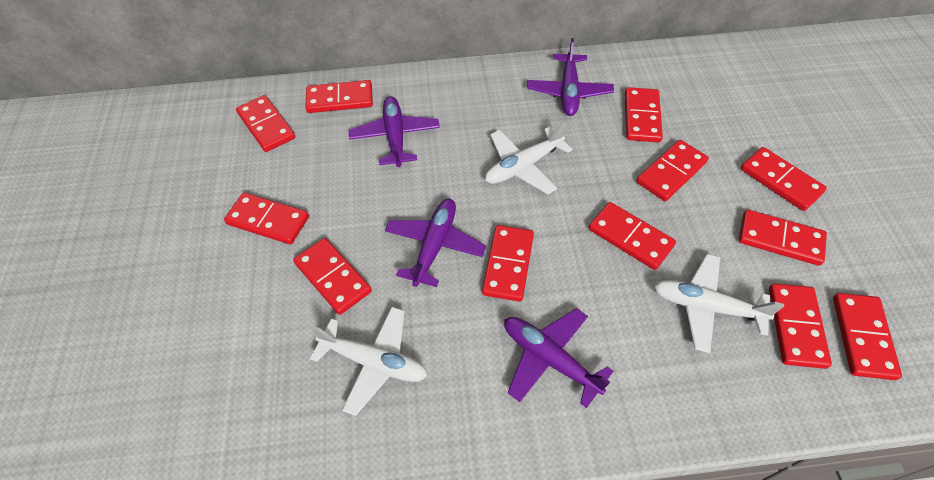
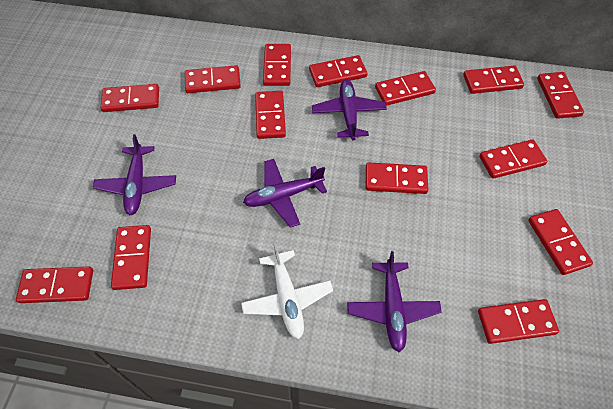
red domino: [224,193,309,244] [236,95,295,152] [293,238,372,315] [305,80,373,113] [482,225,534,302] [589,202,676,270] [625,87,663,142] [636,140,709,201] [739,210,827,266] [741,147,827,211] [769,283,832,369] [833,293,902,380] = 12 -> [16,267,93,303] [100,84,159,112] [111,225,151,290] [185,65,241,93] [255,91,286,139] [263,44,291,86] [309,55,367,87] [366,162,428,194] [375,71,436,106] [463,66,524,94] [478,299,559,344] [479,140,547,179] [528,209,593,275] [537,72,584,119] = 14
white plane: [310,307,427,416] [485,122,573,194] [654,254,784,353] = 3 -> [241,243,333,339] = 1

